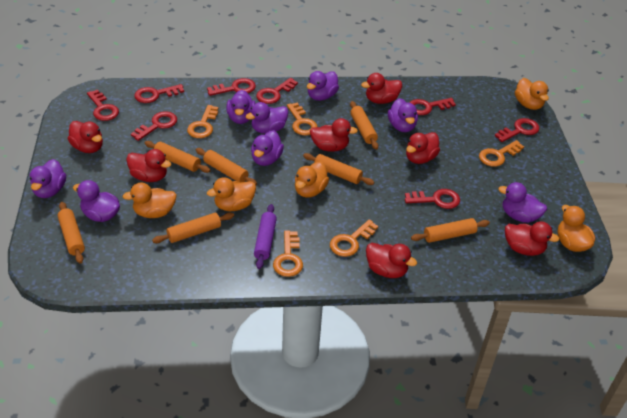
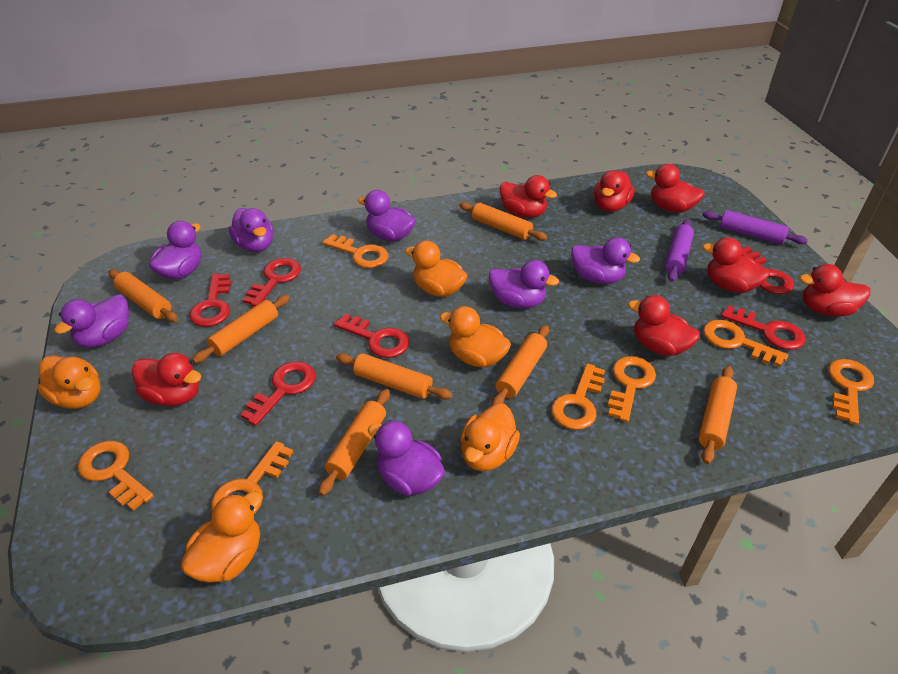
orange key: [187,105,218,138] [273,230,303,277] [287,103,317,136] [330,219,378,257] [479,140,524,167] = 5 -> [78,441,154,511] [211,441,293,514] [322,234,388,268] [551,364,605,430] [608,356,656,422] [703,320,788,367] [828,359,874,425] = 7
purple duck: [30,159,66,198] [73,180,120,222] [226,90,256,124] [246,102,289,134] [251,130,284,166] [307,71,339,101] [388,98,418,132] [498,182,547,223] = 8 -> [54,295,129,348] [149,221,202,280] [228,208,273,252] [358,190,416,241] [368,420,445,496] [489,260,559,308] [571,237,640,284] = 7
purple rolling pin: [254,204,277,269] = 1 -> [665,219,694,282] [702,210,808,245] = 2
red key: [87,90,119,121] [131,111,177,141] [134,84,184,103] [207,78,256,96] [256,78,298,104] [405,189,460,209] [409,98,456,115] [495,118,539,142] = 8 -> [189,273,231,327] [240,361,316,426] [243,258,301,307] [334,314,409,358] [721,306,805,350] [741,247,794,294] = 6

